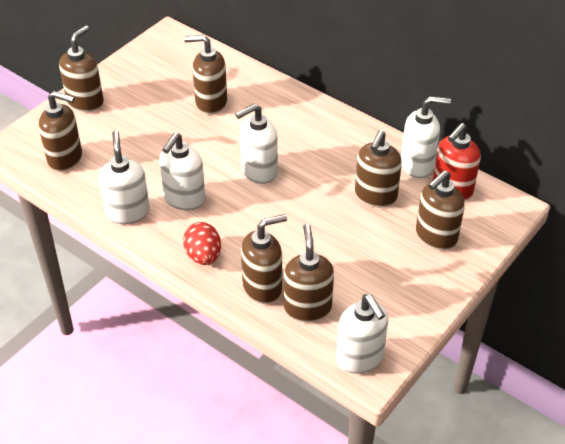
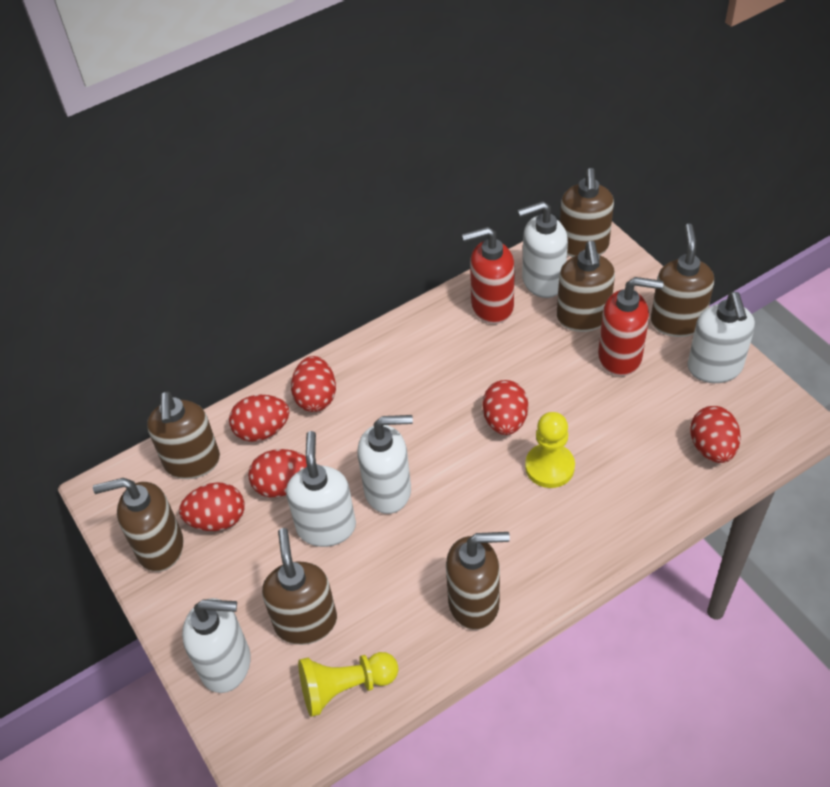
red egg: [183,222,221,265] = 1 -> [179,482,245,531] [229,395,289,442] [248,449,307,497] [291,356,336,412] [483,380,528,435] [690,406,741,463] = 6
red soap dispenser: [433,123,481,201] = 1 -> [462,227,515,324] [598,277,663,376] = 2
yellow pawn: none = 0 -> [298,652,398,717] [525,412,575,488] = 2

